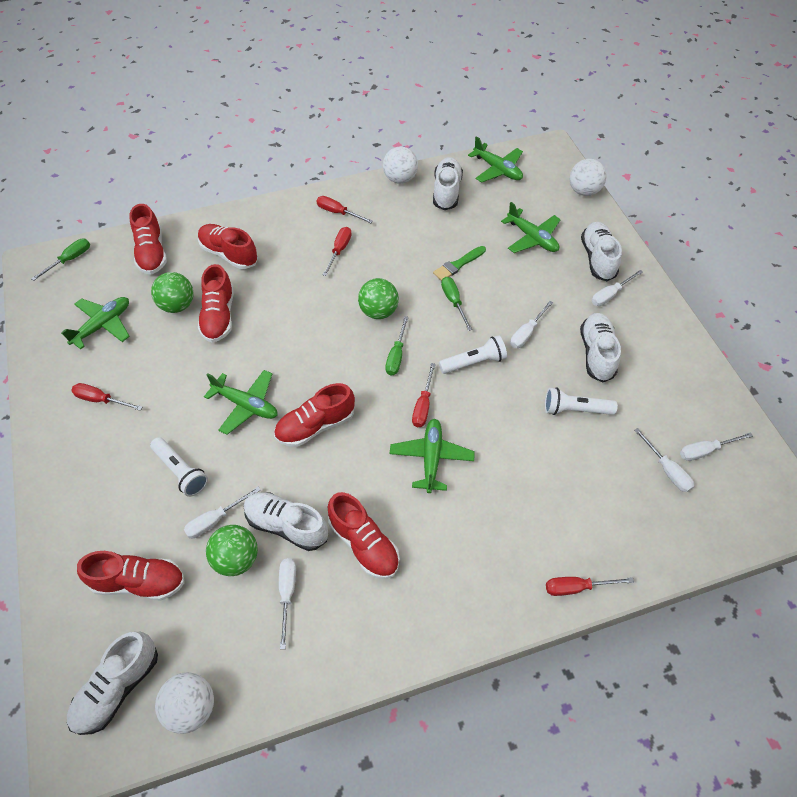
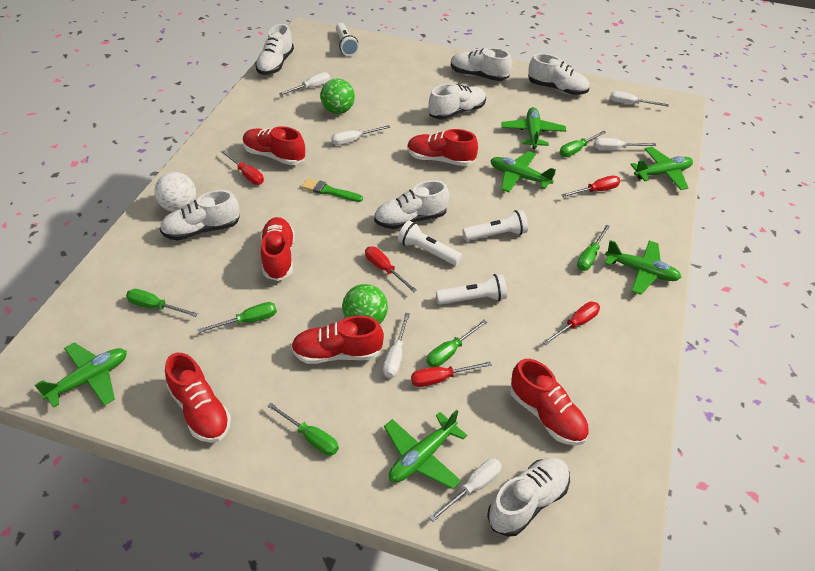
green ball: [151,272,193,313] [206,525,258,576] [358,278,399,319] = 3 -> [320,79,355,114] [342,284,388,324] = 2
green plane: [61,297,130,349] [204,370,278,435] [390,419,475,493] [468,136,523,183] [501,202,561,253] = 5 -> [35,342,127,408] [384,410,467,489] [490,151,556,192] [501,107,566,149] [605,240,682,295] [630,147,693,190] = 6
green screwdriver: [31,239,90,281] [385,316,409,375] [441,277,472,331] = 3 -> [126,289,198,317] [198,302,277,333] [267,403,339,456] [426,320,487,367] [559,131,607,157] [577,225,610,271] = 6
white ball: [155,672,214,734] [383,146,418,184] [570,159,606,196] = 3 -> [154,172,196,212] = 1
white flashlight: [150,437,208,497] [439,335,507,374] [545,388,618,415] = 3 -> [336,23,359,56] [398,220,462,266] [436,274,507,305] [462,210,528,241] = 4
white shoe: [67,632,158,735] [244,492,328,551] [433,157,463,210] [580,313,621,382] [581,222,622,281] = 5 -> [160,190,240,240] [255,24,294,75] [374,180,449,229] [429,84,486,120] [451,48,512,81] [487,458,570,537] [528,53,589,95] = 7

